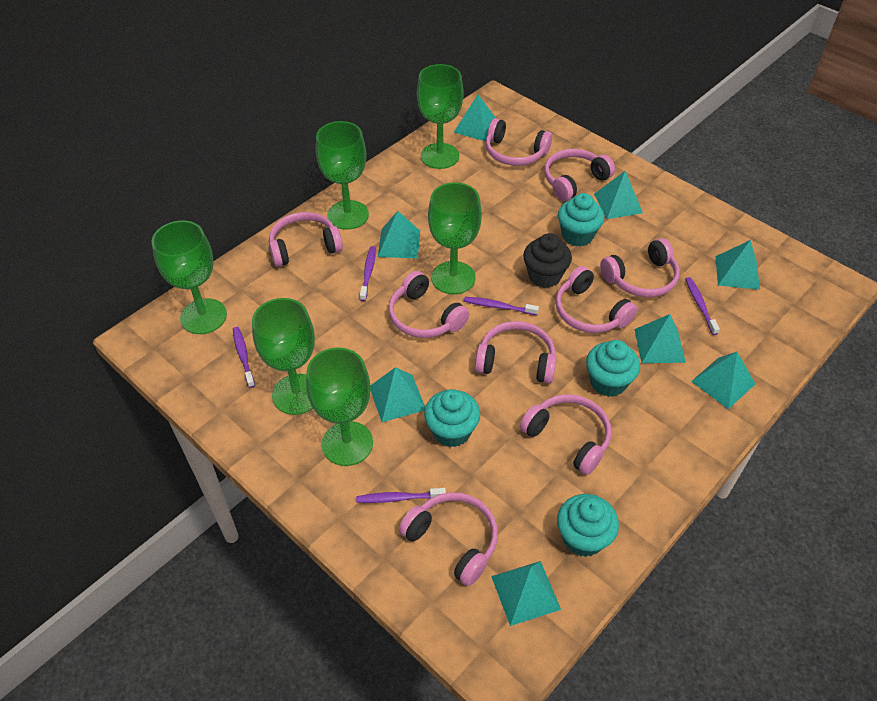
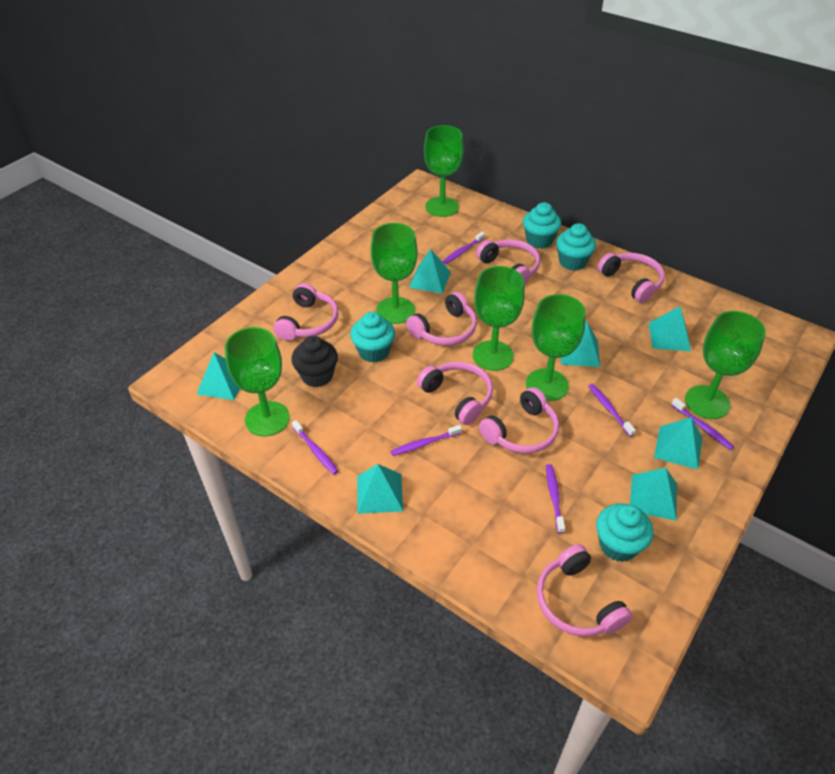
pink headphones: [269,212,343,267] [389,271,469,338] [399,492,498,586] [475,321,557,383] [486,118,552,166] [520,394,611,475] [544,149,615,201] [555,266,637,333] [600,238,680,297] = 9 -> [274,283,338,341] [406,292,477,346] [417,362,493,425] [476,239,540,284] [479,387,559,454] [537,544,632,637] [598,253,665,303] = 7
purple toothbrush: [233,327,255,388] [356,488,446,503] [360,246,376,301] [464,297,539,315] [685,277,720,335] = 5 -> [292,420,338,475] [390,425,462,456] [442,232,485,264] [546,464,565,534] [588,384,636,437] [671,398,734,450] = 6
turquoise pyramid: [370,367,425,422] [378,211,420,259] [454,94,496,141] [491,561,561,626] [594,171,643,219] [634,314,686,363] [691,352,755,409] [716,240,760,290] = 8 -> [197,352,240,400] [357,464,403,514] [409,249,451,294] [561,321,600,367] [630,468,677,521] [649,306,691,351] [654,417,703,470] = 7

